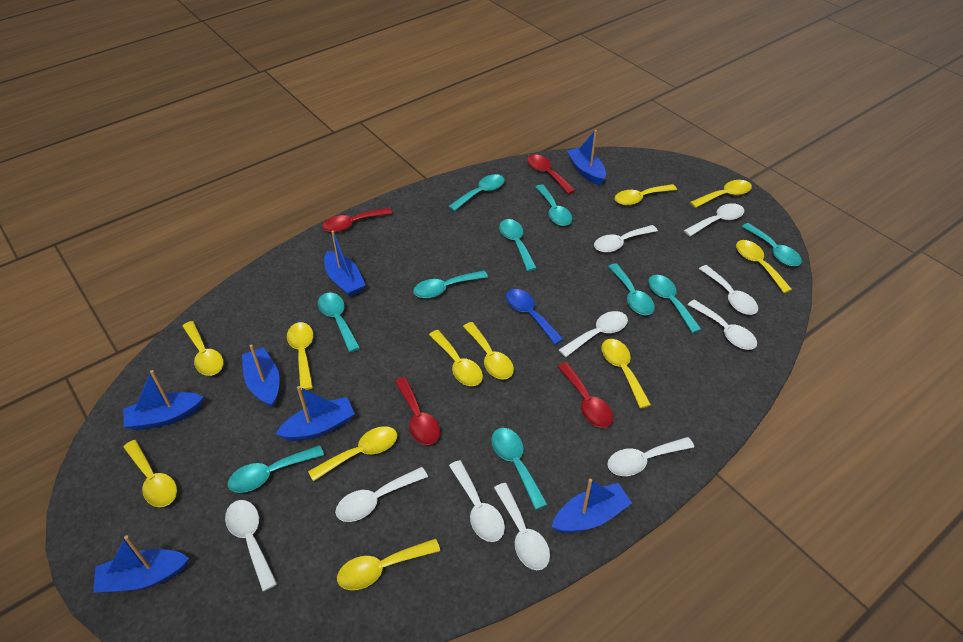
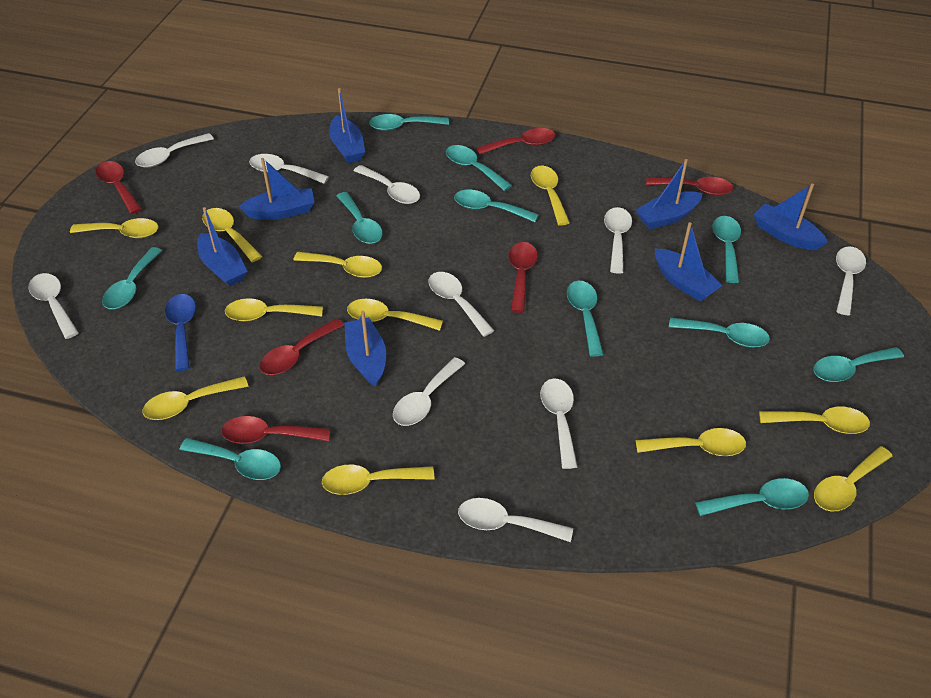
red spoon: [322,208,392,232] [395,377,440,445] [527,155,575,194] [558,362,613,428] = 4 -> [95,161,142,214] [221,416,330,444] [259,318,344,375] [476,128,555,155] [509,242,538,313] [646,177,733,196] = 6
turquoise spoon: [228,445,324,493] [318,293,360,352] [413,270,488,298] [449,174,505,211] [491,428,548,510] [499,219,537,271] [535,184,572,226] [608,263,655,315] [648,275,702,333] [742,223,802,266] = 10 -> [102,247,162,309] [180,438,281,480] [337,192,383,244] [369,114,449,131] [446,145,512,191] [454,190,539,222] [567,281,604,357] [669,318,770,348] [695,478,809,516] [712,216,741,283] [813,347,904,382] = 11

